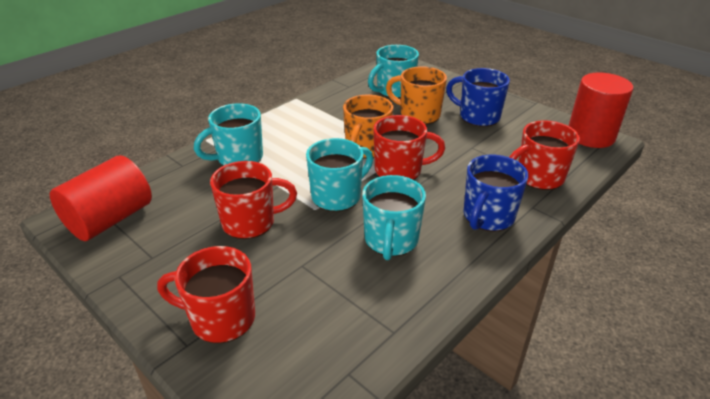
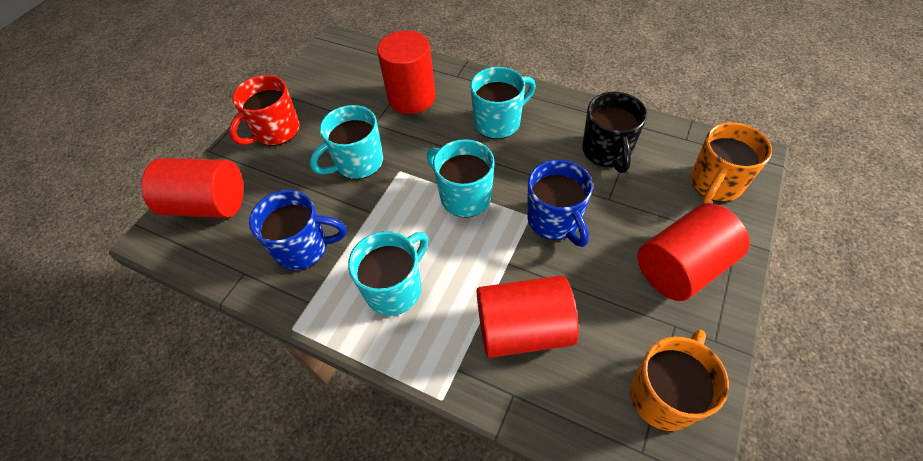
black mug: none = 0 -> [582,92,647,173] = 1
red cylinder: [49,155,152,241] [569,73,634,148] = 2 -> [142,158,244,218] [377,30,436,114] [477,275,579,358] [637,203,750,301] = 4
red mug: [157,246,255,343] [210,161,297,239] [373,115,445,180] [509,120,580,190] = 4 -> [229,75,299,146] = 1

